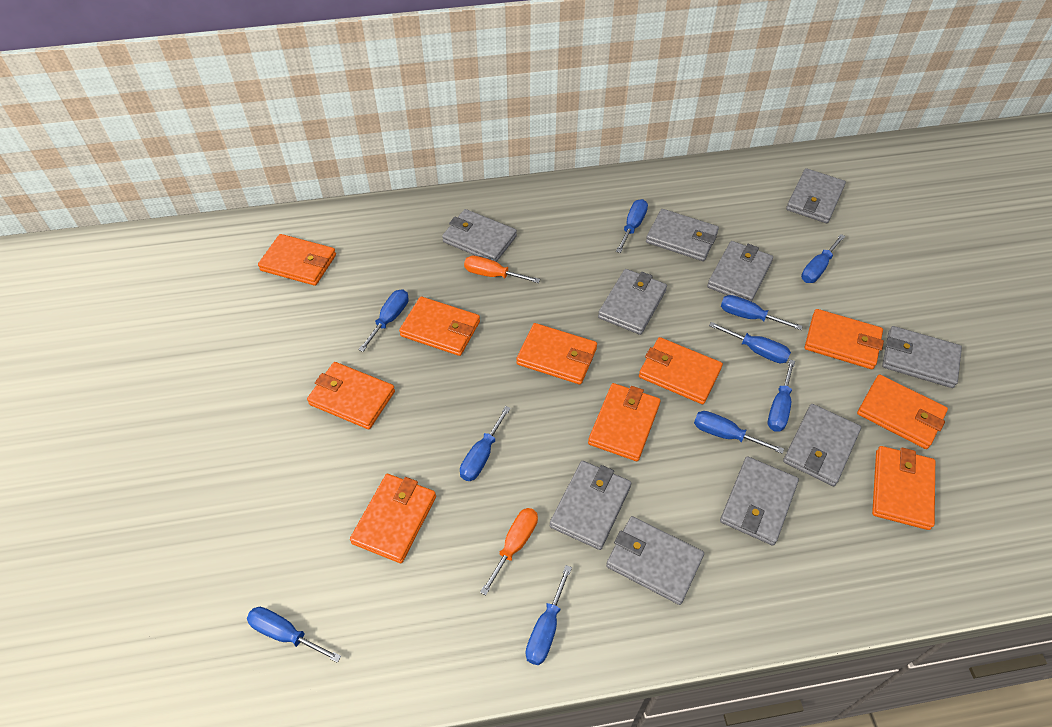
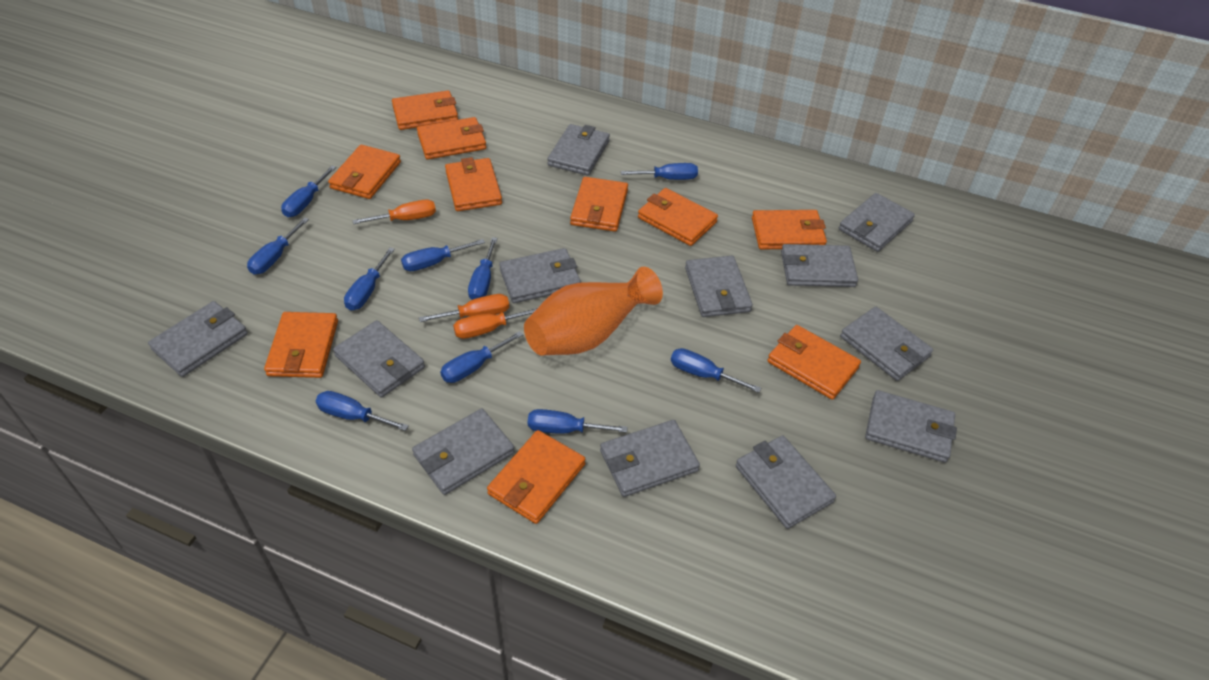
grey wallet: [442,209,517,262] [550,461,631,550] [598,269,667,335] [606,516,704,605] [646,209,719,261] [707,241,773,302] [720,456,799,546] [783,404,861,486] [786,168,846,223] [882,326,962,388] = 10 -> [148,301,248,377] [333,320,425,398] [412,409,515,495] [499,248,581,303] [547,124,610,176] [600,420,700,497] [685,256,753,317] [736,435,836,529] [781,244,858,287] [839,193,915,252] [840,307,933,381] [865,390,957,463] = 12
orange screwdriver: [464,256,540,283] [480,508,538,595] = 2 -> [352,199,436,224] [419,294,509,322] [453,308,537,339] = 3
orange vase: none = 0 -> [524,267,663,356] = 1

